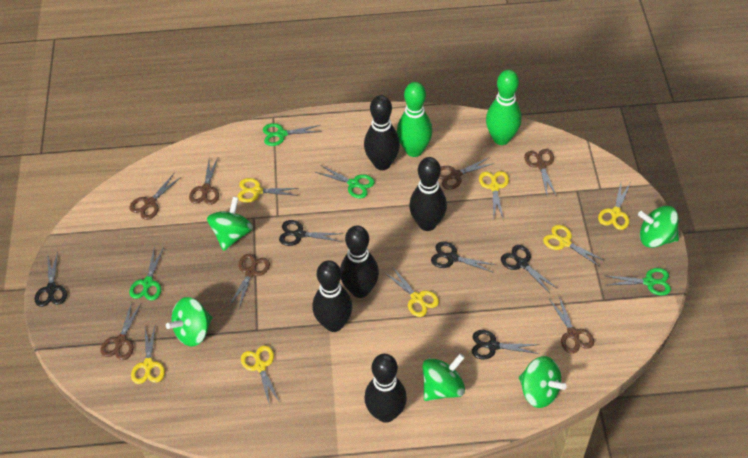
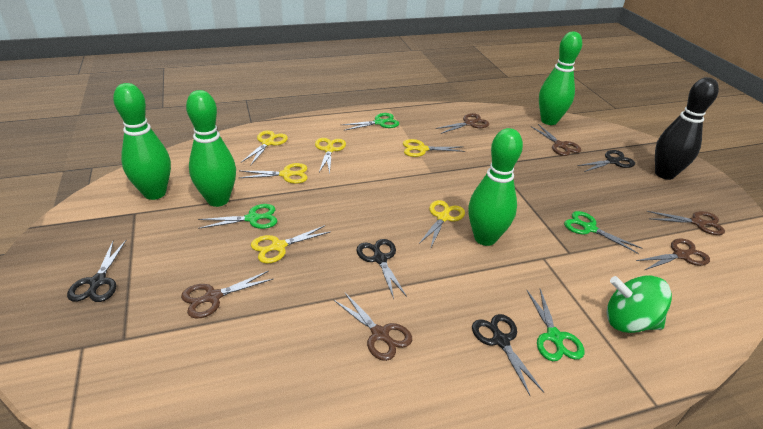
black bowling pin: [313,260,352,332] [340,225,379,298] [364,95,400,170] [364,354,407,423] [409,157,447,231] = 5 -> [655,77,719,180] = 1
black scissors: [35,251,67,307] [279,220,343,246] [431,241,496,273] [472,330,540,360] [501,245,558,294] = 5 -> [67,240,126,302] [356,239,407,299] [472,314,544,397] [577,150,635,172] = 4
brown scissors: [101,302,141,360] [130,174,181,220] [189,158,219,205] [229,254,270,308] [439,157,495,190] [524,149,557,197] [549,296,594,354] = 7 -> [181,271,273,319] [334,292,412,361] [435,113,489,134] [531,124,581,156] [636,238,710,270] [647,211,725,235] = 6
green bowling pin: [397,82,432,157] [486,70,522,145] = 2 -> [113,83,171,200] [186,90,236,207] [468,128,523,246] [539,32,582,125] = 4
green spinning top: [166,297,212,346] [207,197,253,251] [423,354,465,401] [519,356,567,408] [638,206,679,248] = 5 -> [607,275,672,333] = 1
yellow scissors: [131,326,165,384] [237,178,298,203] [241,345,280,406] [384,266,439,317] [479,171,509,221] [543,225,605,267] [598,183,630,230] = 7 -> [239,163,308,184] [241,130,288,166] [251,225,330,264] [315,138,346,174] [403,139,465,157] [419,200,465,249] = 6

